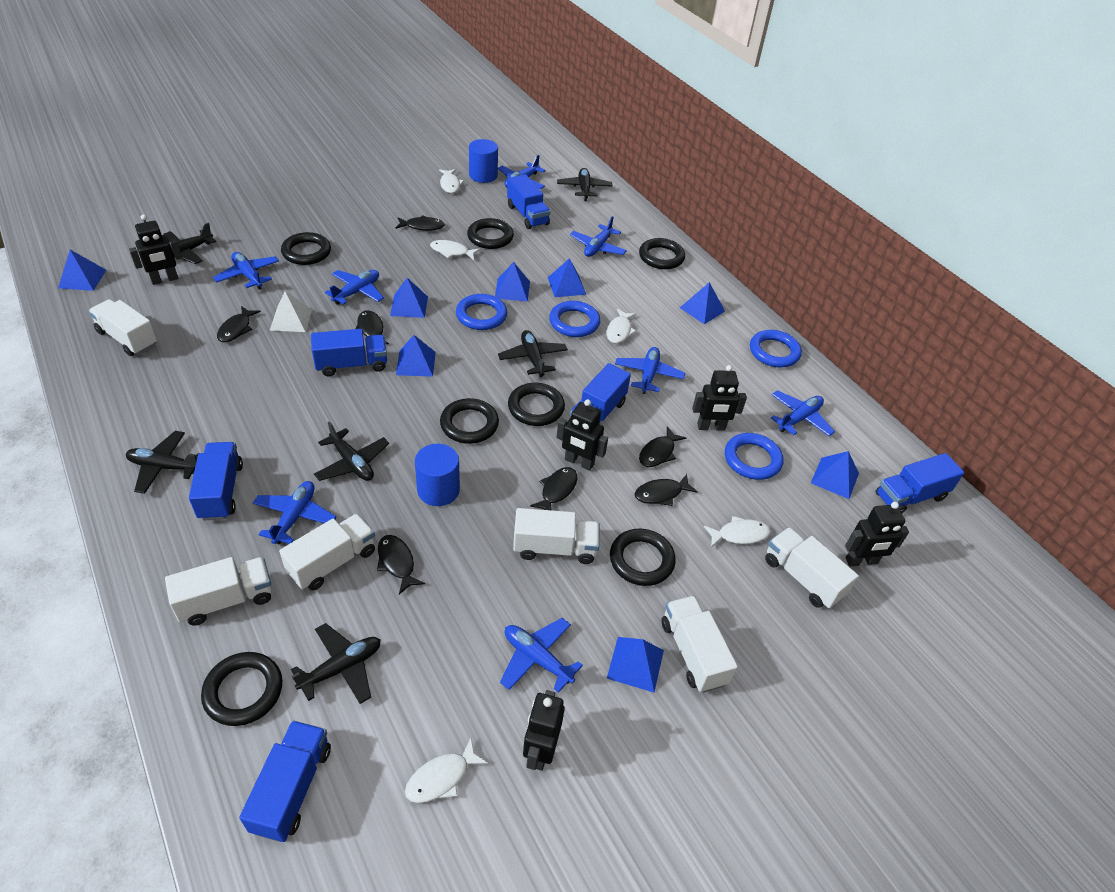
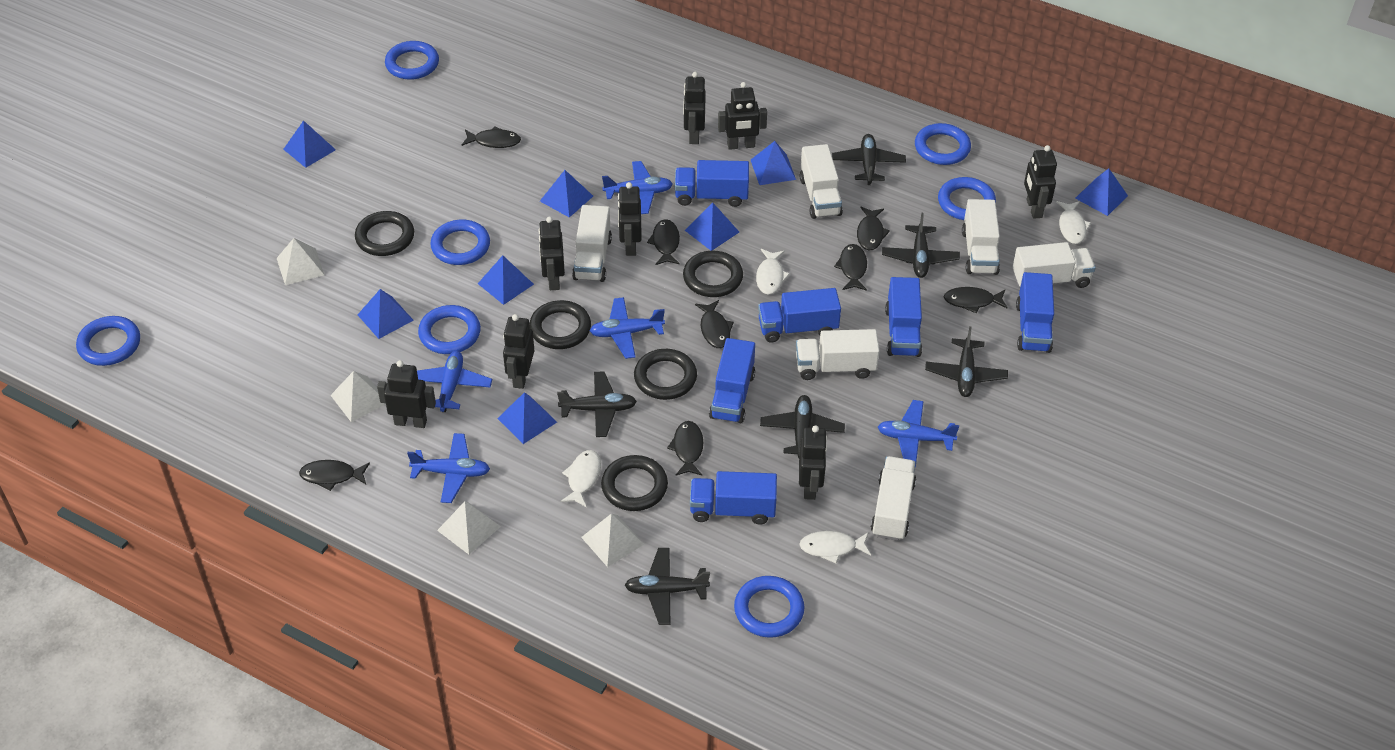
black fish: [217,306,261,342] [355,310,389,344] [377,535,425,594] [396,215,445,231] [530,467,577,510] [635,474,698,506] [639,426,686,467] = 7 -> [299,460,370,491] [462,126,521,148] [647,219,680,265] [667,421,703,475] [695,300,734,348] [834,244,867,291] [857,207,890,250] [944,287,1008,314] = 8
black ring: [201,652,282,726] [281,232,331,265] [440,398,499,444] [467,218,514,249] [508,383,565,426] [610,529,676,586] [639,238,685,269] = 7 -> [355,211,414,256] [529,300,591,349] [601,455,668,511] [634,349,697,400] [683,251,743,297] = 5
black robot: [129,214,182,285] [523,690,565,771] [557,399,608,471] [692,365,747,431] [845,502,909,567] = 5 -> [377,360,436,428] [503,314,535,389] [538,216,565,290] [618,182,642,256] [683,72,706,144] [718,82,767,150] [799,425,827,500] [1024,145,1057,219] = 8
blue cylinder: [415,444,460,506] [469,139,498,183] = 2 -> none = 0
blue plane: [213,252,279,289] [253,481,336,544] [325,270,384,305] [498,155,546,189] [500,618,583,693] [570,216,627,257] [615,347,685,394] [771,390,835,436] = 8 -> [407,433,490,503] [417,351,492,412] [590,297,665,359] [602,161,673,214] [878,400,959,467] = 5
blue ring: [456,294,507,330] [549,301,600,337] [725,433,783,480] [750,330,802,367] = 4 -> [76,316,140,366] [385,41,439,80] [418,305,481,354] [430,220,490,265] [734,576,805,638] [915,123,971,165] [938,177,996,220] = 7
white fish: [405,738,488,803] [430,240,480,260] [439,169,464,193] [606,309,636,343] [704,516,771,547] = 5 -> [561,450,601,507] [756,249,790,295] [799,531,871,563] [1056,201,1091,244] = 4
white pyramid: [270,291,312,332] = 1 -> [277,238,324,285] [330,371,386,422] [437,501,501,554] [581,514,644,567] = 4

